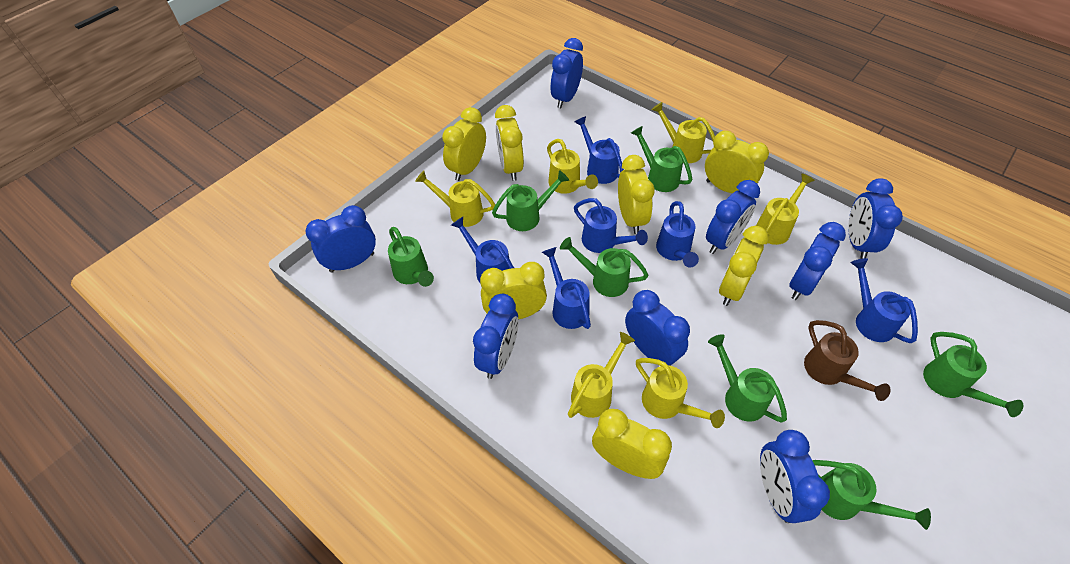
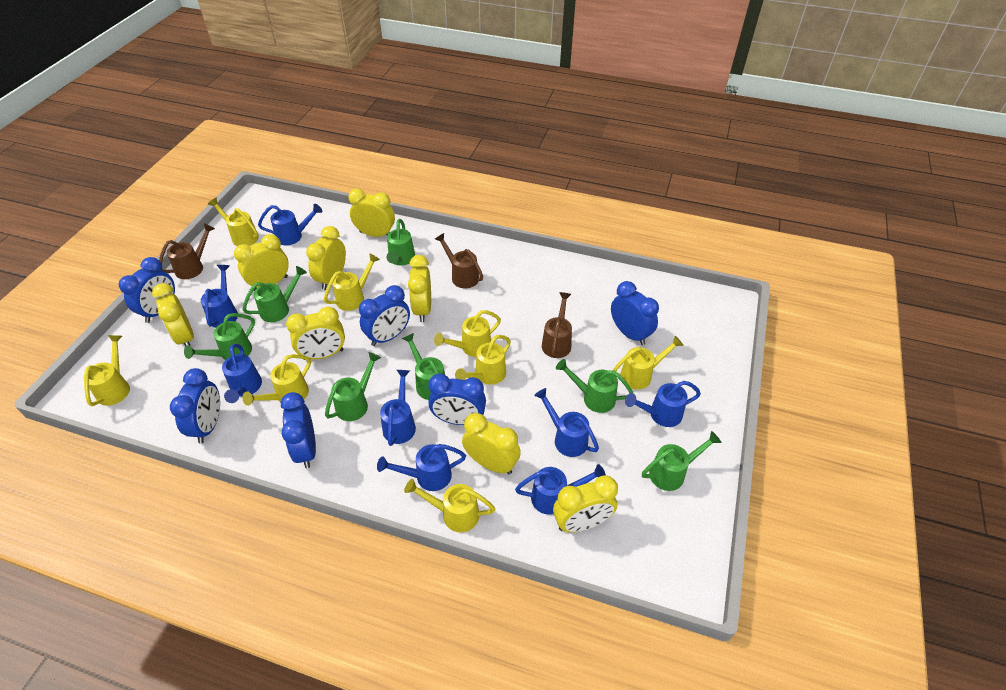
blue clock: [305,205,376,273] [473,294,519,379] [551,38,583,108] [625,290,690,366] [706,180,760,254] [760,430,830,523] [789,222,846,300] [848,178,903,259] = 8 -> [119,257,175,323] [170,368,220,444] [281,392,316,468] [359,285,410,346] [428,374,486,425] [611,281,659,345] = 6
blue watering can: [451,217,514,283] [542,247,591,329] [574,116,624,184] [574,198,648,253] [656,201,699,268] [851,258,918,343] = 6 -> [201,265,238,328] [222,344,262,403] [258,204,322,245] [377,444,466,491] [380,370,416,446] [515,464,606,515] [534,388,599,457] [625,381,701,427] = 8
brown watering can: [804,320,891,401] = 1 -> [159,223,215,279] [435,233,483,288] [542,292,572,358] = 3
yellow clock: [442,107,486,181] [480,262,547,320] [495,105,524,181] [592,409,672,479] [618,155,655,234] [705,131,769,193] [719,226,769,306] = 7 -> [152,283,194,346] [234,234,289,291] [286,306,345,360] [306,226,346,290] [348,189,395,237] [408,255,431,322] [462,413,521,474] [553,476,618,532] = 8
yellow watering can: [415,171,495,227] [547,139,598,194] [568,332,635,418] [636,358,725,428] [651,102,715,163] [756,173,815,245] = 6 -> [84,335,130,406] [208,198,259,246] [242,354,311,406] [324,253,380,311] [404,479,496,532] [434,310,501,357] [455,335,511,385] [612,336,684,389] = 8

